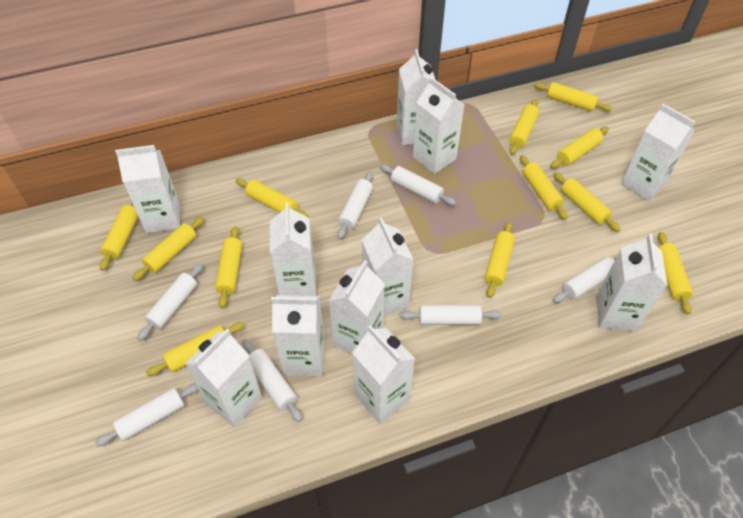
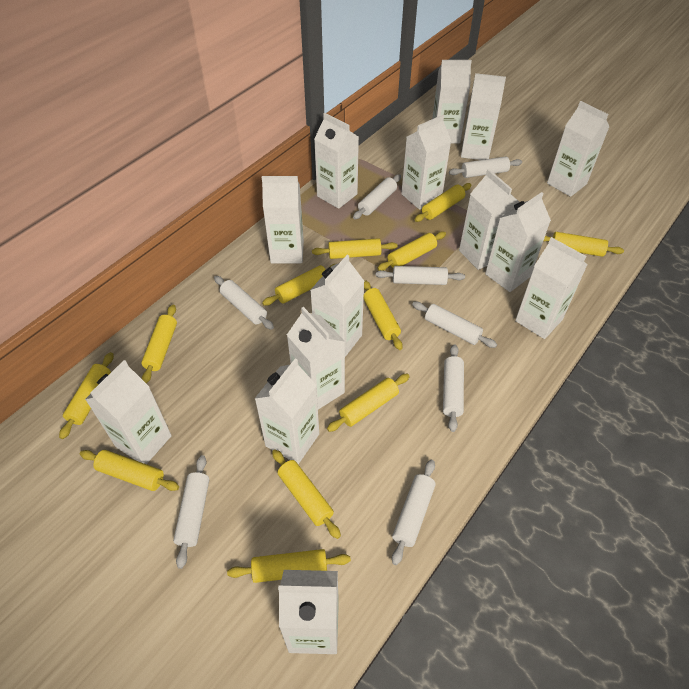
white carton: [115,145,180,233] [185,329,262,427] [270,203,316,296] [271,295,325,376] [329,260,385,354] [352,325,415,424] [362,218,413,315] [397,49,435,145] [413,77,465,174] [596,233,668,331] [621,104,695,201] = 11 -> [85,360,172,464] [254,359,319,464] [262,176,304,263] [278,570,339,654] [287,307,345,409] [311,255,364,357] [314,113,359,209] [401,115,451,210] [432,60,472,143] [459,169,519,270] [461,73,506,160] [485,192,551,292] [515,237,587,339] [547,101,609,197] = 14
white rolling pin: [95,383,199,446] [137,263,203,341] [242,339,302,422] [337,171,373,239] [380,164,456,206] [400,305,501,325] [553,256,617,303] = 7 -> [173,455,209,569] [214,276,274,330] [353,174,401,219] [376,266,465,285] [392,460,436,565] [412,302,497,348] [443,344,464,432] [449,157,522,178] = 8

